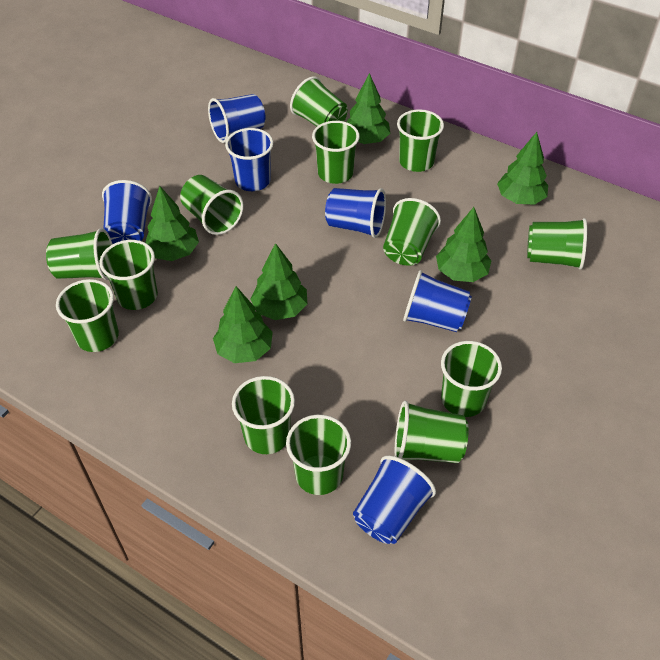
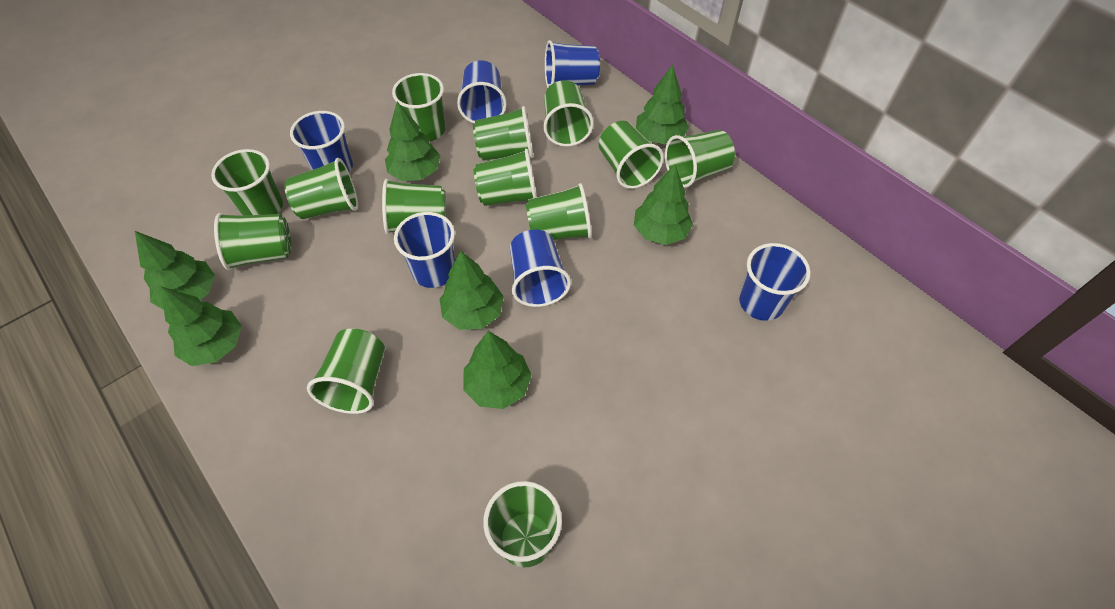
green tree: [145,186,199,261] [213,286,273,363] [250,243,307,320] [347,73,390,144] [436,207,491,282] [497,132,548,205] = 6 -> [135,231,215,310] [161,287,242,366] [385,102,441,181] [440,250,504,330] [463,331,532,409] [634,164,693,245] [636,65,689,145] = 7

